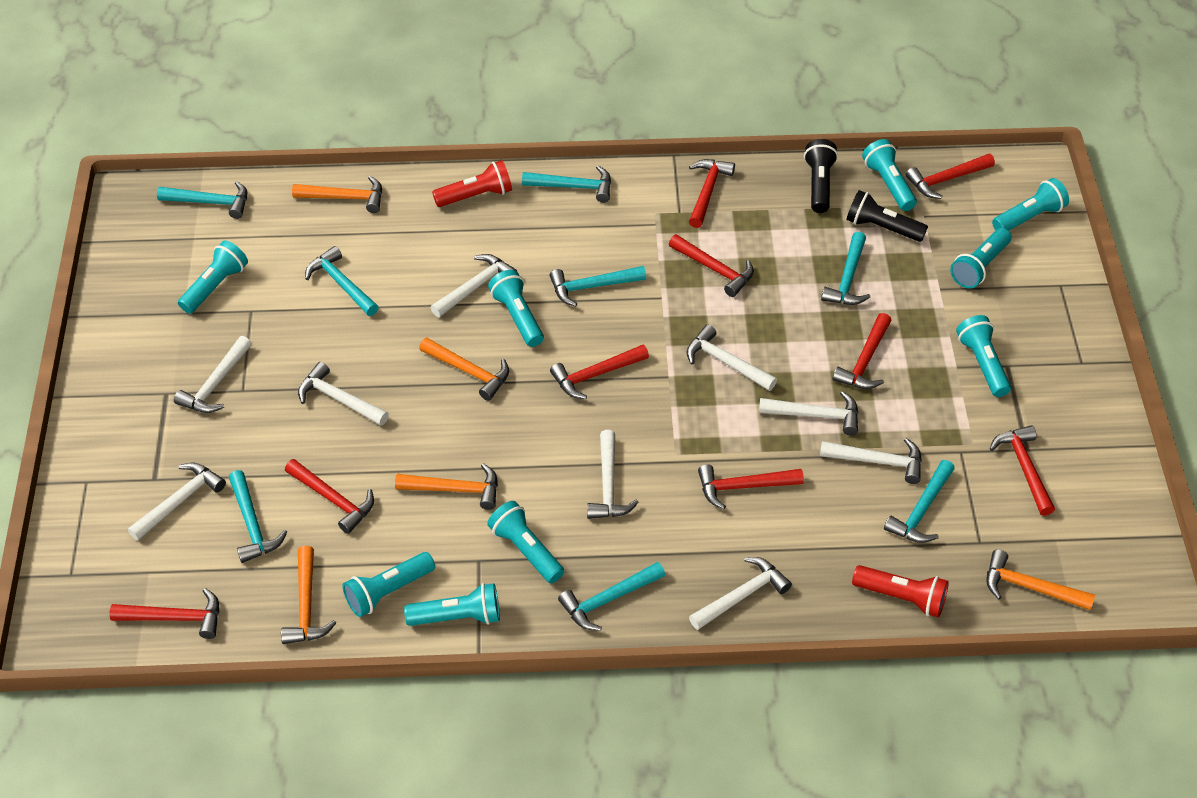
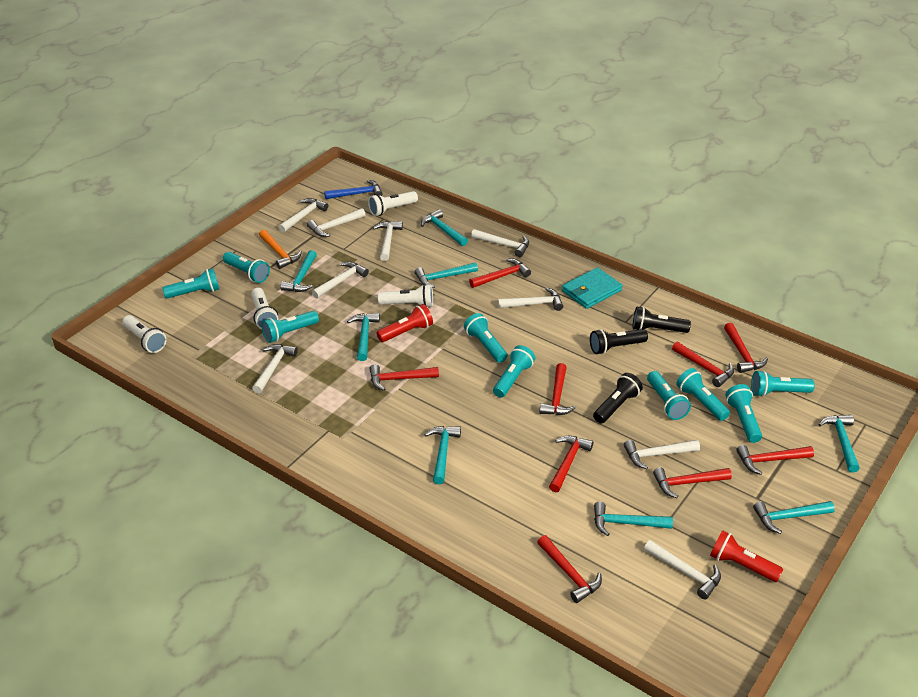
black flashlight: [804,139,838,213] [847,190,928,242] = 2 -> [590,329,648,354] [593,373,643,423] [632,307,691,333] = 3
blue hammer: none = 0 -> [324,180,382,199] = 1
orange hammer: [281,546,336,644] [292,176,382,213] [395,463,498,510] [419,338,509,401] [986,549,1095,610] = 5 -> [259,230,302,269] = 1
turquoise wallet: none = 0 -> [562,267,623,309] = 1
white flashlight: none = 0 -> [123,315,167,353] [251,288,279,329] [368,191,418,216] [378,284,433,307] = 4

